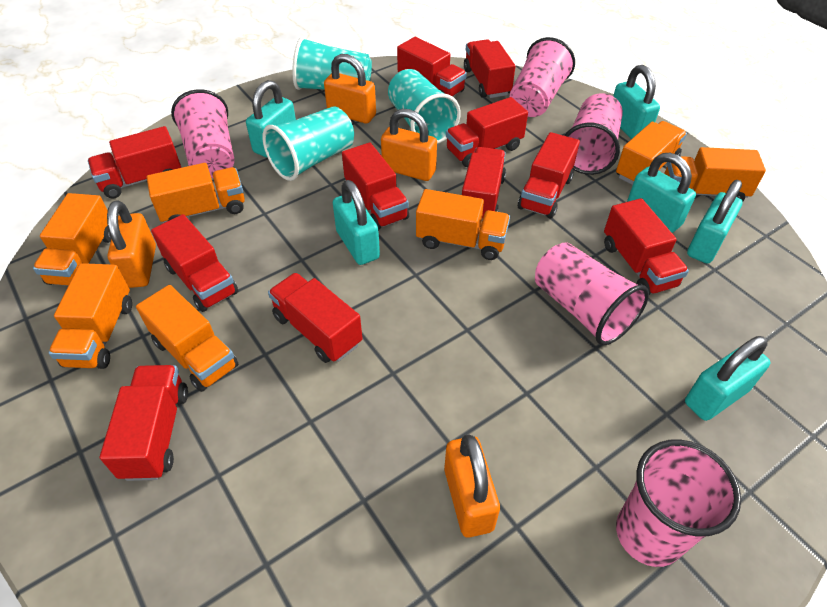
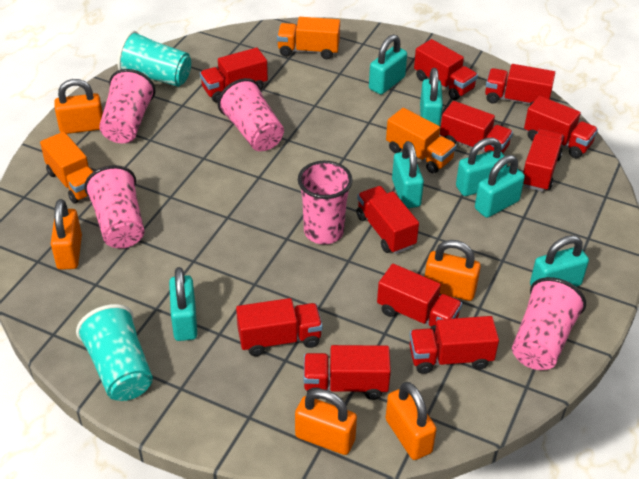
orange padlock: [107,200,156,288] [324,54,376,124] [381,109,437,181] [444,434,500,538] = 4 -> [51,199,82,270] [54,79,103,134] [295,389,357,455] [385,382,437,460] [425,240,481,301] = 5
orange truck: [33,193,111,286] [48,263,132,369] [136,285,239,392] [147,163,245,223] [416,189,510,260] [616,121,687,185] [664,147,766,201] = 7 -> [40,132,93,204] [277,17,340,59] [386,108,457,173] = 3
turquoise cup: [262,106,354,181] [292,37,372,90] [388,69,461,144] = 3 -> [76,304,153,401] [117,31,191,87] = 2
turquoise padlock: [246,80,296,157] [333,180,380,265] [613,65,660,139] [627,153,696,233] [685,336,771,421] [687,180,743,264] = 6 -> [169,267,197,341] [369,34,407,94] [392,141,424,208] [420,68,443,126] [456,138,508,196] [475,155,525,218] [530,235,589,287] = 7

